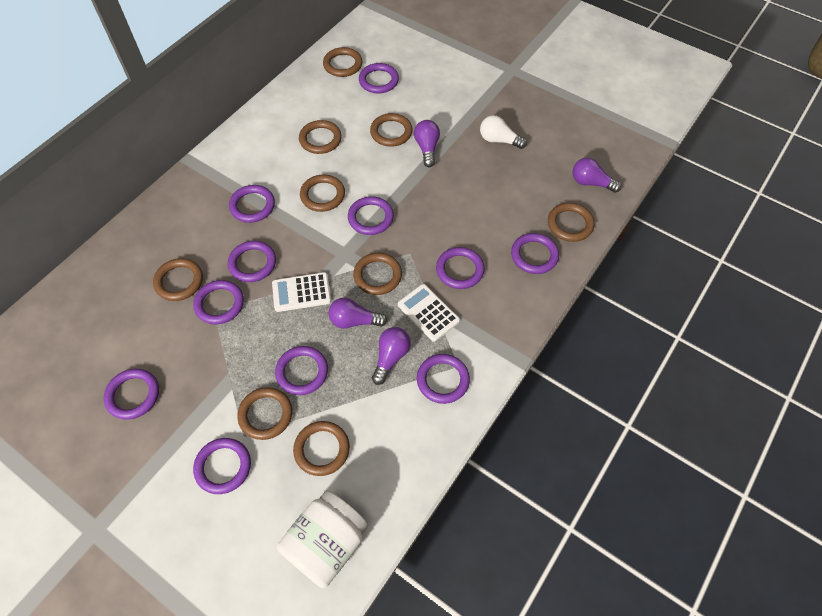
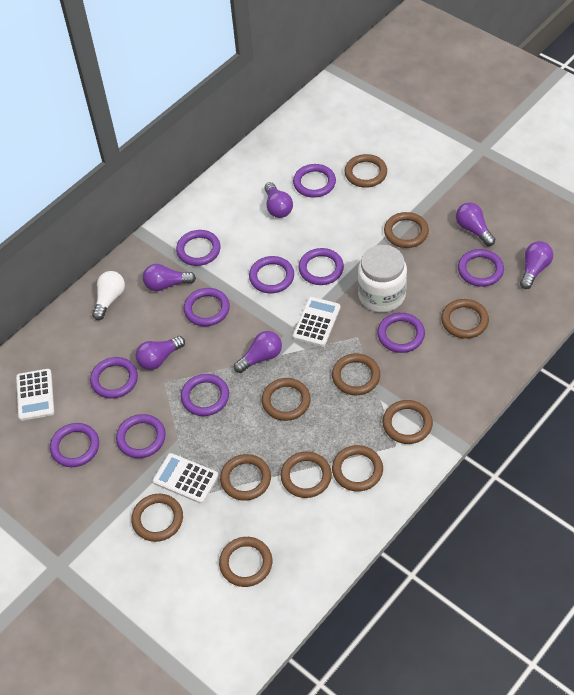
brown ring: [153,258,203,301] [237,387,292,440] [293,421,350,476] [299,120,342,154] [300,175,345,212] [323,47,363,77] [353,253,402,295] [370,113,413,147] [548,203,594,242] = 9 -> [131,494,183,542] [219,537,272,587] [220,454,271,501] [262,378,311,421] [280,452,332,498] [332,353,380,395] [332,445,383,491] [345,154,387,188] [383,400,433,444] [384,212,429,248] [441,299,489,339] = 11
purple light bulb: [328,298,388,329] [372,327,411,385] [414,120,440,167] [572,158,622,193] = 4 -> [135,336,185,370] [143,264,196,291] [234,331,282,373] [264,182,293,218] [456,202,495,246] [520,241,553,289] = 6
white calculator: [272,272,331,312] [398,284,460,342] = 2 -> [16,369,54,421] [153,453,219,504] [293,297,340,347] = 3

